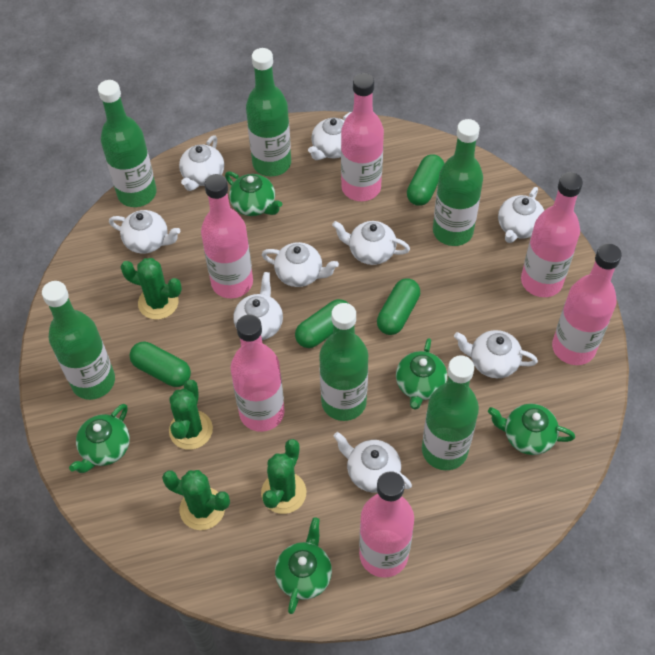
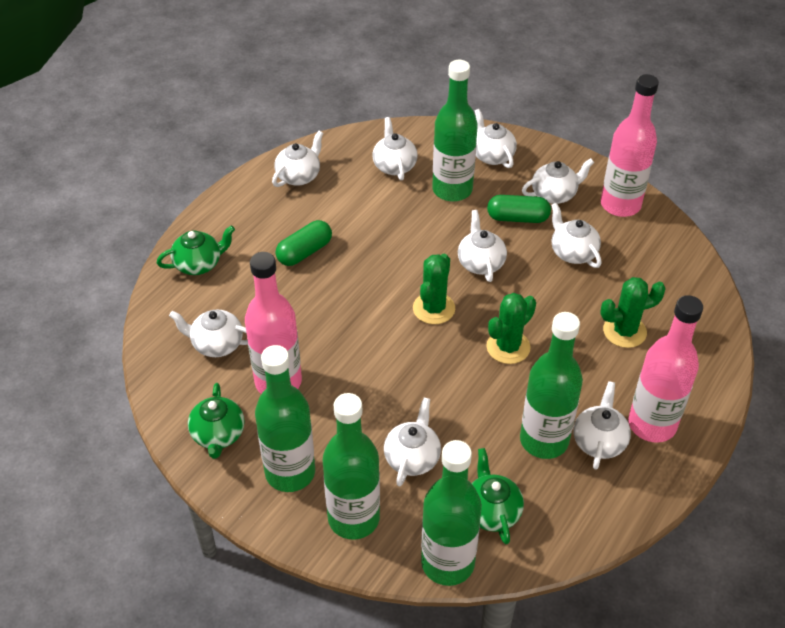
green bottle: [42,281,115,400] [98,80,157,207] [246,48,291,176] [319,303,368,421] [422,355,479,470] [433,119,483,246] = 6 -> [255,345,315,492] [323,393,380,539] [421,440,482,586] [432,60,478,202] [520,312,583,459] = 5
green cactus: [121,258,182,320] [162,470,230,530] [169,380,213,450] [261,439,306,514] = 4 -> [413,254,455,324] [486,293,536,364] [600,277,666,348] = 3
green capsule: [129,342,191,387] [295,299,349,348] [377,278,420,335] [407,154,444,206] = 4 -> [276,220,332,266] [487,195,551,223] = 2
green teapot: [69,404,130,473] [225,171,282,216] [275,517,332,614] [396,338,447,410] [488,404,575,455] = 5 -> [157,226,235,275] [188,383,245,459] [471,448,524,544] = 3
pink bottle: [201,174,253,298] [231,314,285,432] [341,73,384,201] [359,471,414,578] [521,172,583,297] [552,243,622,365] = 6 -> [245,252,302,394] [601,74,659,217] [628,295,703,443] = 3

